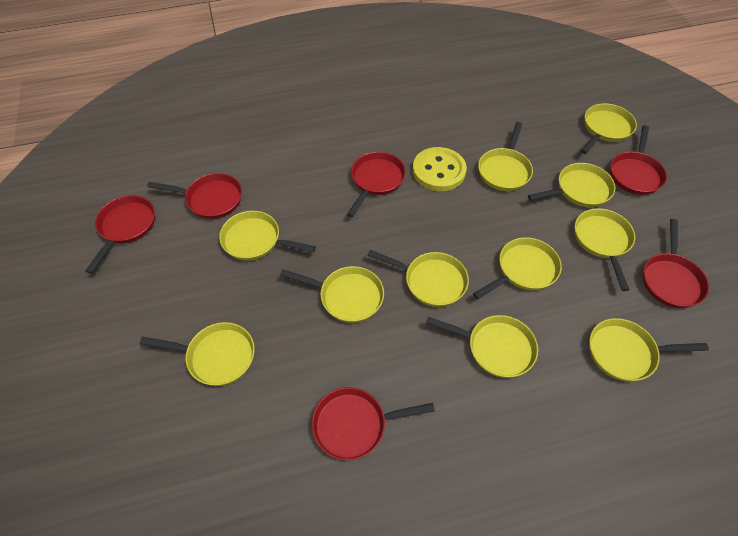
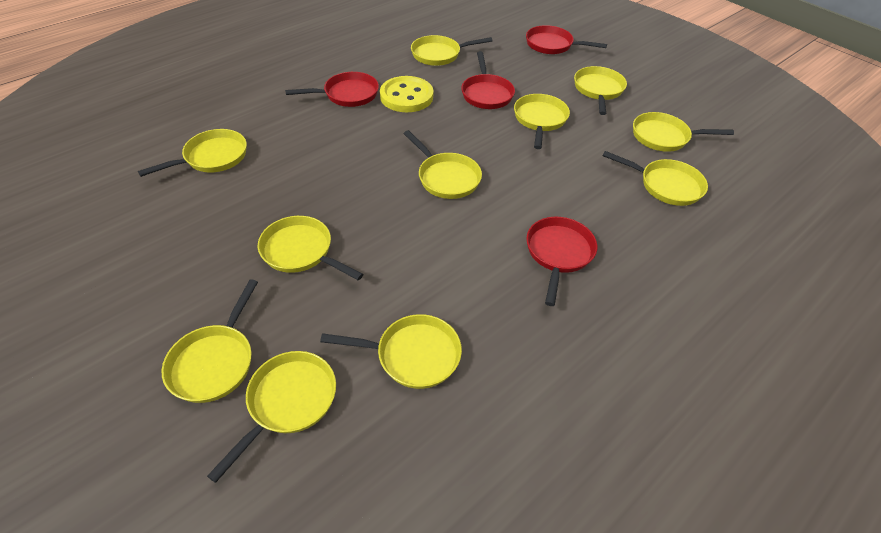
red pan: [85,195,155,273] [147,173,242,219] [312,387,435,460] [347,152,406,217] [610,125,667,195] [643,219,709,308] = 6 -> [285,72,379,107] [461,51,515,109] [526,25,607,54] [526,217,597,306] = 4

